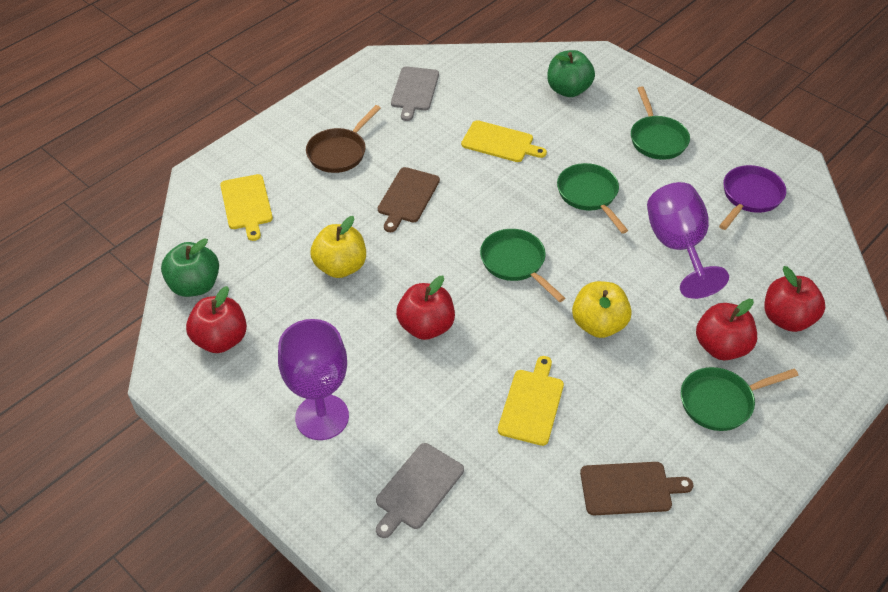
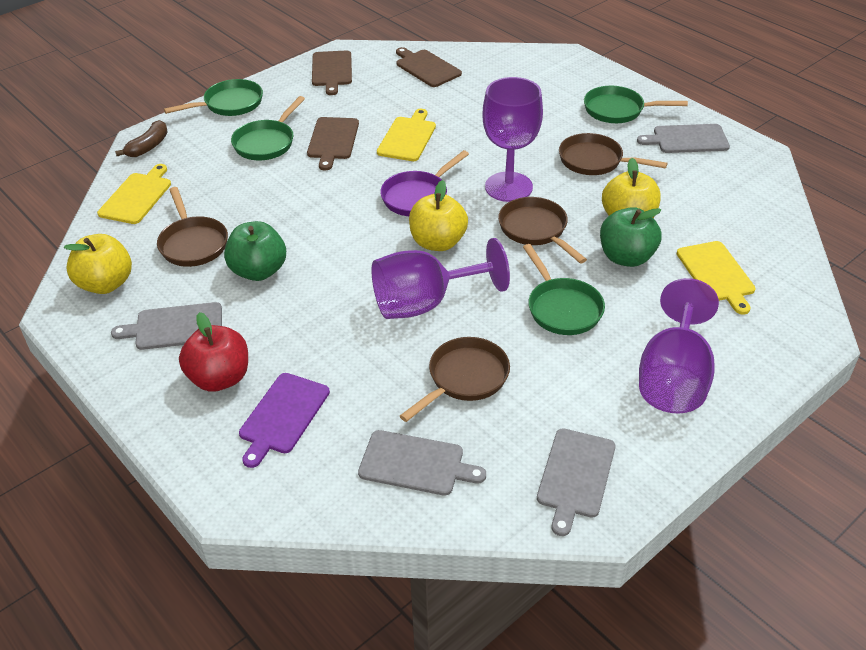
brown banana: none = 0 -> [115,120,168,157] = 1
brown cutting board: [378,167,440,232] [580,462,693,515] = 2 -> [307,117,359,170] [312,51,352,95] [396,47,462,87] = 3
brown pan: [306,105,381,173] = 1 -> [157,187,228,267] [400,337,510,422] [498,197,587,263] [559,133,668,175] = 4
grey cutting board: [376,443,464,538] [391,66,439,121] = 2 -> [111,302,222,350] [358,430,486,496] [537,428,615,536] [637,124,730,153] = 4
purple cutting board: none = 0 -> [239,373,330,468] = 1
purple goblet: [278,319,349,440] [647,182,729,299] = 2 -> [371,238,510,319] [482,77,543,202] [639,278,719,414] = 3
red apple: [186,286,247,353] [396,276,455,340] [696,299,757,360] [765,266,825,332] = 4 -> [179,312,248,392] = 1
yellow apple: [310,216,366,278] [572,281,632,338] = 2 -> [64,234,132,294] [409,180,468,251] [602,158,661,218] = 3

